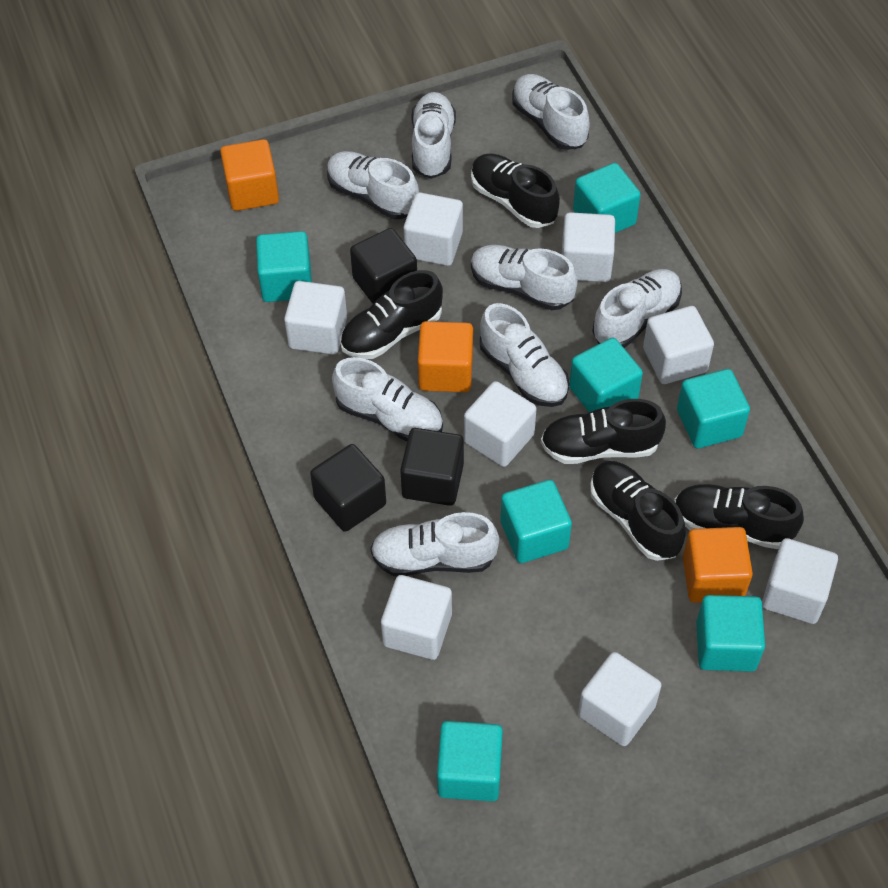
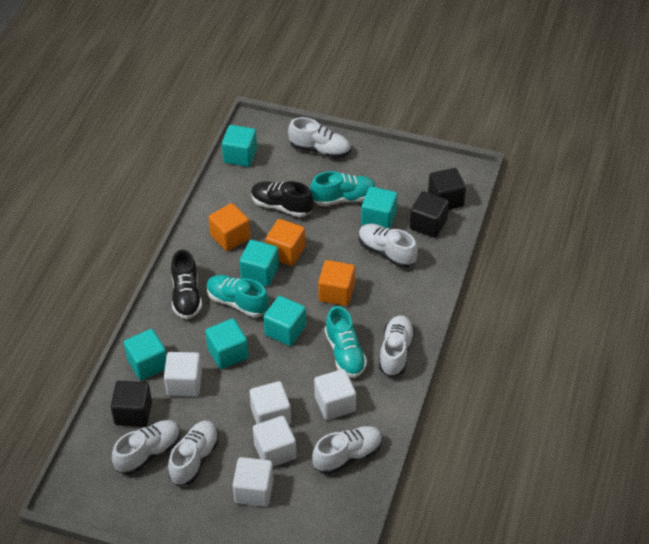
black shoe: [340,270,443,359] [471,153,560,228] [541,399,666,464] [590,461,686,561] [674,484,804,549] = 5 -> [171,249,202,319] [251,181,314,217] = 2
turquoise cube: [256,231,312,302] [437,721,503,801] [500,480,572,563] [569,338,643,412] [573,163,641,233] [677,369,750,448] [696,595,765,672] = 7 -> [124,329,167,380] [205,318,248,369] [222,125,257,167] [239,240,279,286] [264,296,306,346] [361,187,398,228] = 6
turquoise shoe: none = 0 -> [207,275,269,317] [310,171,376,206] [325,306,367,378] = 3
white cube: [284,281,347,354] [381,575,452,660] [404,192,463,266] [464,381,536,467] [562,212,615,282] [578,652,662,746] [643,306,714,384] [762,538,838,624] = 8 -> [164,352,202,397] [233,457,274,507] [250,381,291,424] [253,416,296,467] [314,369,356,420] = 5
white shoe: [327,151,419,219] [332,357,443,441] [370,512,499,576] [411,92,456,179] [471,245,578,310] [480,303,569,407] [512,74,590,150] [592,269,682,348] = 8 -> [112,420,181,475] [168,420,219,486] [288,117,351,158] [312,426,383,475] [359,223,418,268] [379,315,415,377] = 6

